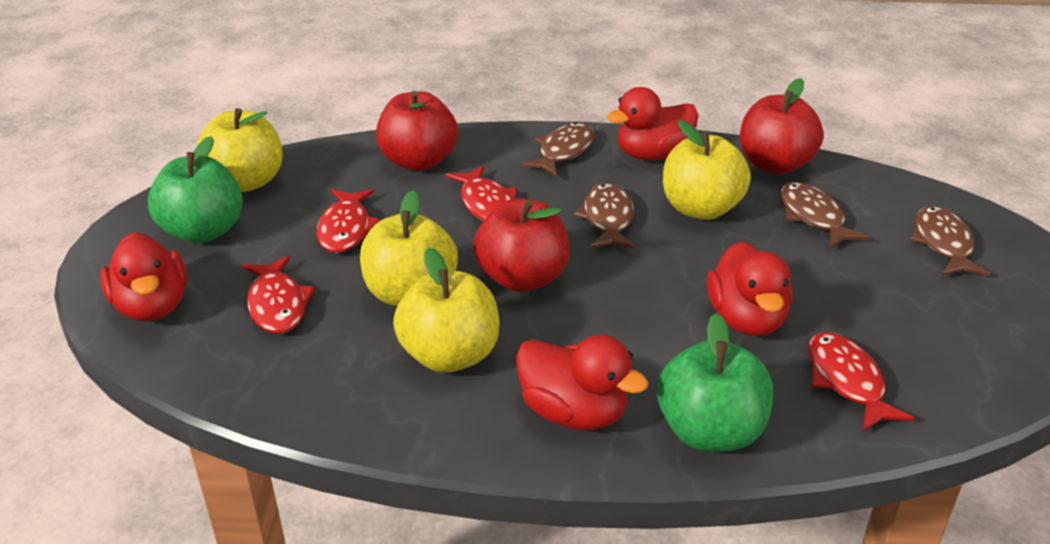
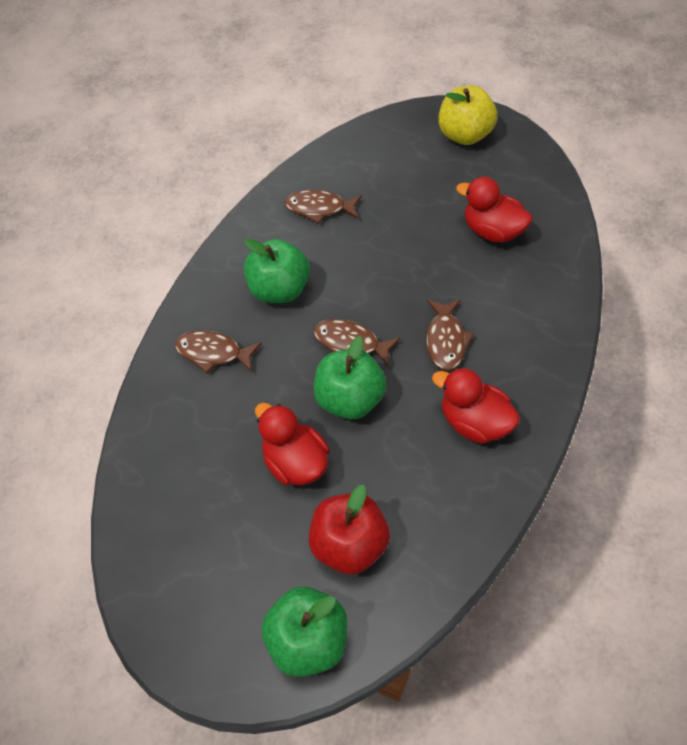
green apple: [148,136,243,243] [657,313,773,452] = 2 -> [244,239,310,303] [262,586,347,677] [314,336,386,419] = 3
red apple: [376,91,458,171] [473,198,570,292] [740,78,824,174] = 3 -> [309,485,390,575] = 1
red duck: [100,232,187,322] [516,334,649,430] [607,87,698,161] [707,241,793,336] = 4 -> [255,403,330,486] [432,368,520,444] [456,177,532,243] = 3
red fish: [242,256,315,333] [316,189,381,253] [446,165,517,221] [809,332,915,432] = 4 -> none = 0
yellow apple: [197,108,283,192] [360,190,458,306] [393,247,499,373] [663,120,751,220] = 4 -> [438,86,497,145] = 1

